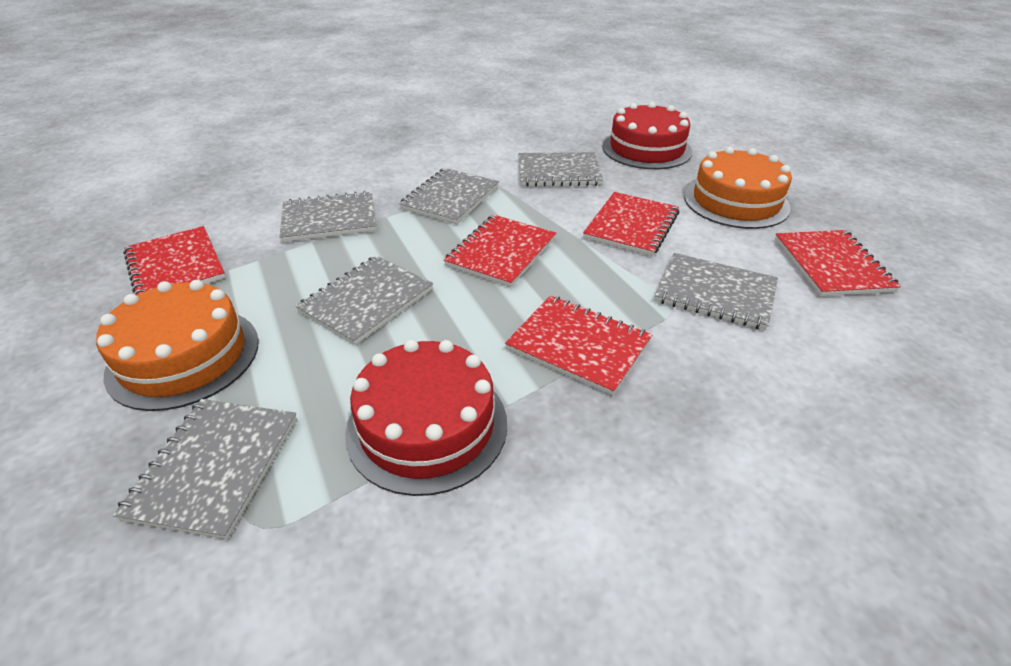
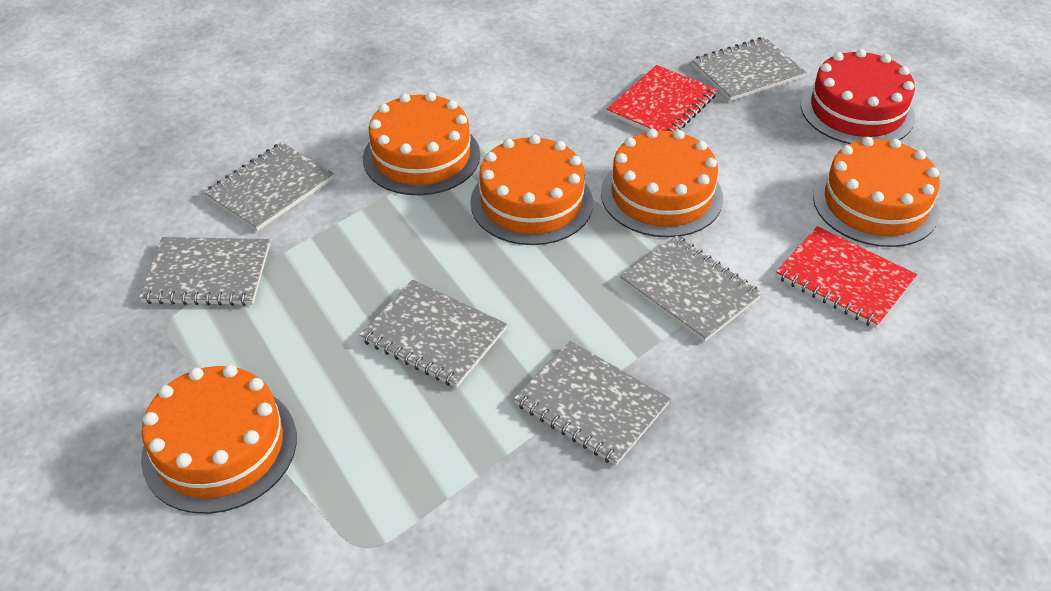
orange cake: [96,280,259,411] [684,147,792,229] = 2 -> [141,365,297,514] [363,92,480,195] [470,135,593,245] [601,129,723,237] [813,137,940,247] = 5
red cake: [345,340,507,496] [603,102,692,169] = 2 -> [801,49,915,144] = 1
red notebook: [123,226,226,295] [444,215,556,287] [505,295,652,396] [583,192,679,256] [775,230,901,296] = 5 -> [607,65,717,132] [776,226,917,328] = 2

